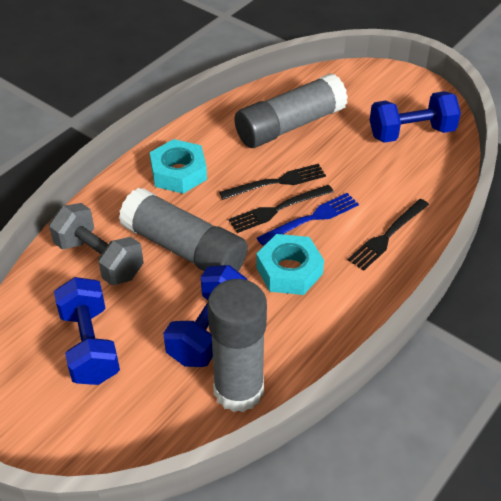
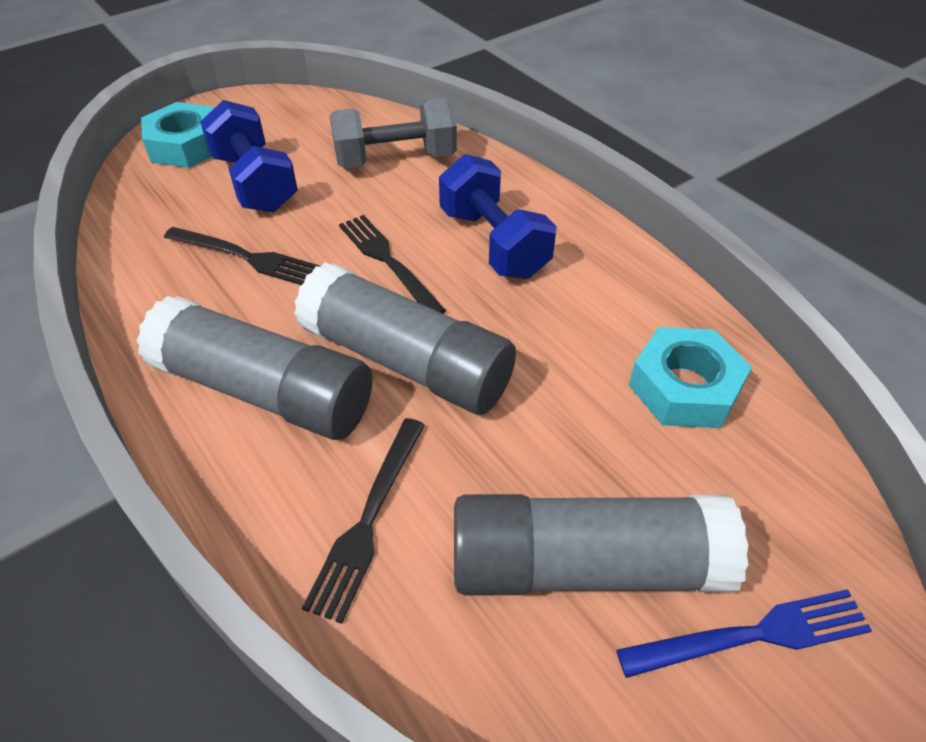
blue dumbbell: [54,277,120,385] [163,265,247,367] [370,91,461,143] = 3 -> [200,100,298,213] [439,154,557,279] = 2

